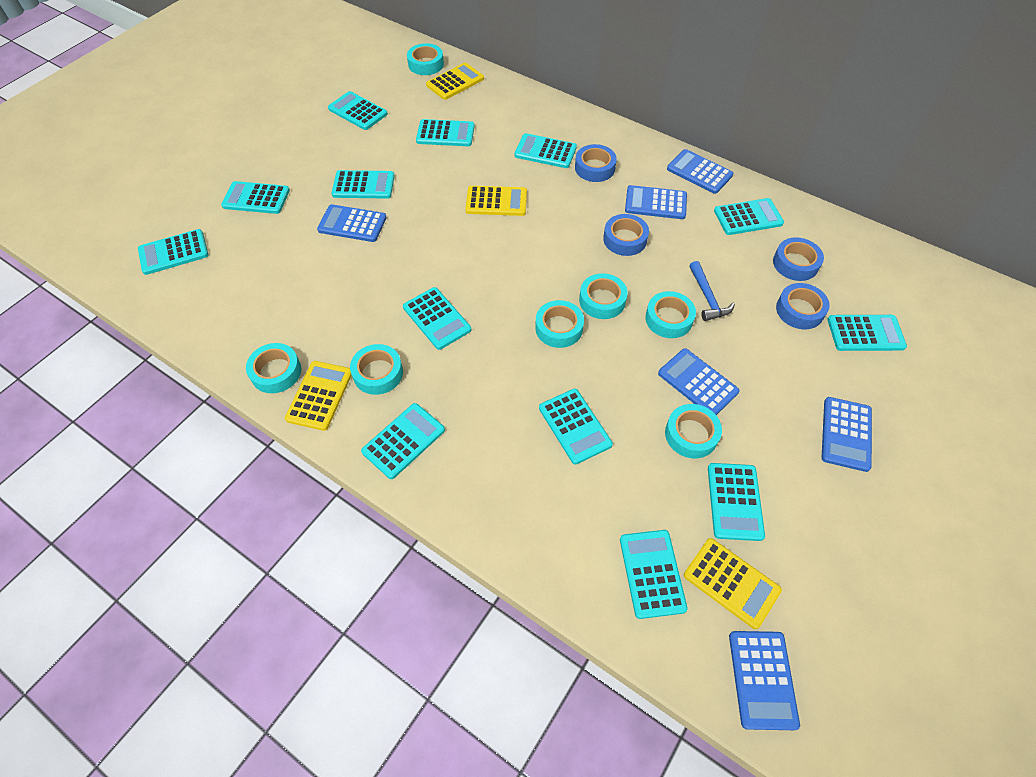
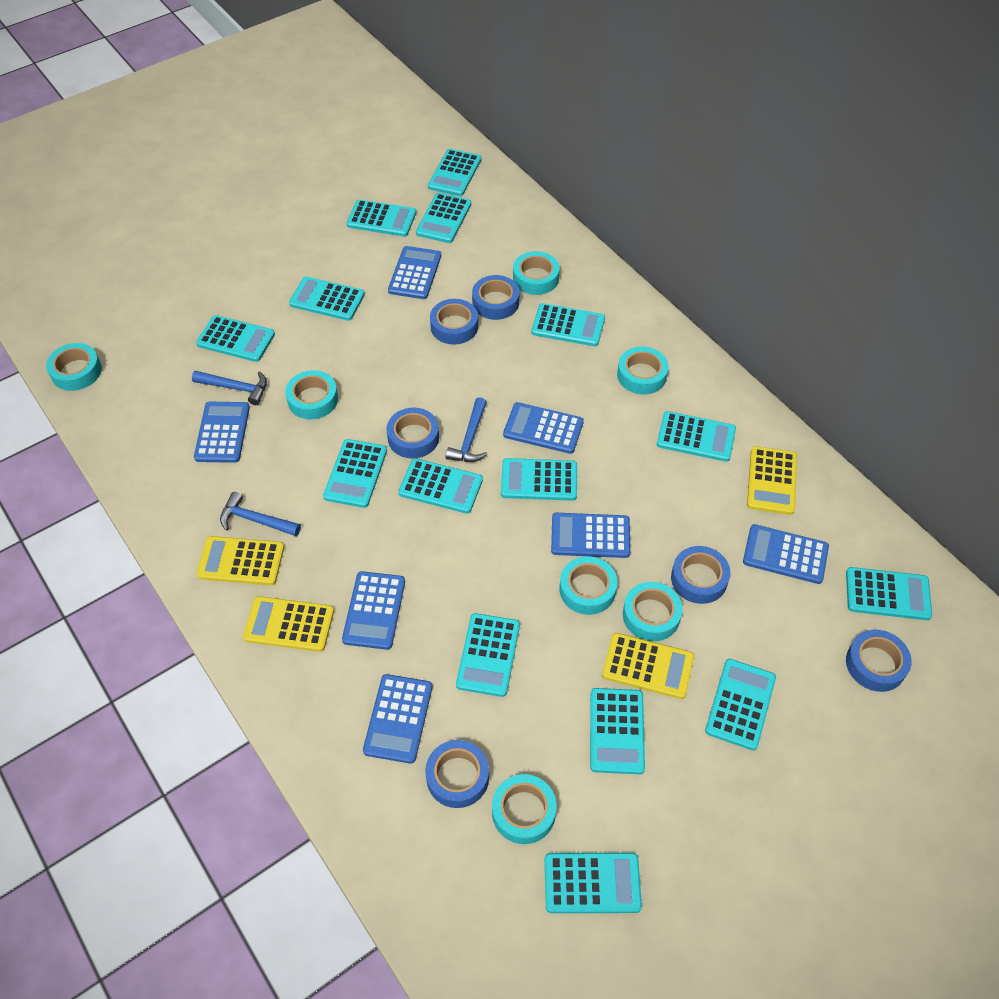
blue calculator: [317,204,387,242] [625,185,687,219] [658,348,740,415] [667,149,733,194] [729,631,800,730] [822,397,872,472] = 6 -> [194,402,250,463] [342,571,405,650] [363,674,432,764] [388,246,441,299] [503,402,584,454] [551,513,630,558] [743,524,829,584] = 7
blue hammer: [689,261,735,321] = 1 -> [192,371,267,405] [220,492,301,536] [446,397,488,462] = 3
blue tape: [575,144,617,182] [603,214,649,256] [773,237,824,281] [776,283,830,329] = 4 -> [387,408,439,459] [425,740,489,808] [430,299,478,345] [472,275,519,320] [671,546,730,604] [846,630,912,692] = 6
turquoise calculator: [138,229,209,275] [221,181,290,214] [328,91,388,130] [331,170,395,199] [361,403,445,479] [403,287,471,350] [416,119,475,146] [514,133,577,168] [539,389,613,465] [620,530,688,619] [708,463,765,541] [714,198,784,235] [827,315,907,351] = 13 -> [196,315,275,362] [289,277,365,321] [323,439,387,508] [346,200,416,237] [398,458,483,514] [416,193,471,243] [428,149,481,196] [456,613,520,697] [501,458,577,501] [531,303,605,346] [545,853,642,913] [590,688,645,774] [657,411,736,462] [705,659,776,750] [846,567,932,620] = 15

